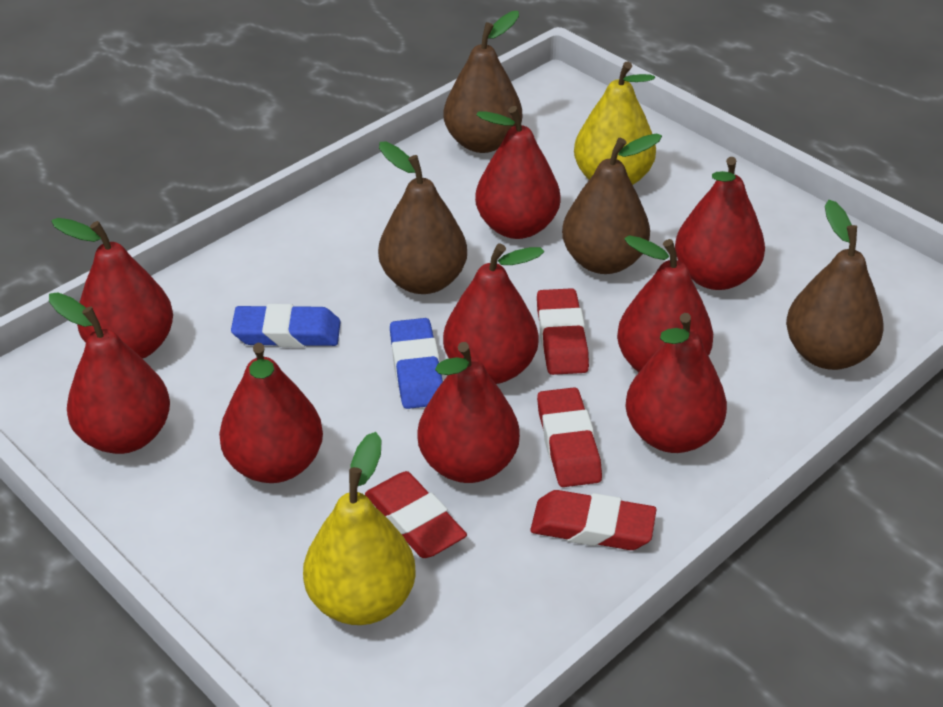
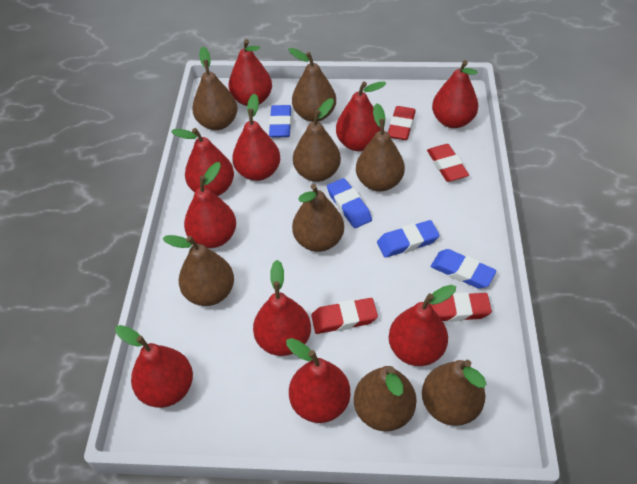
blue eraser: [231,304,341,347] [390,318,443,409] = 2 -> [269,105,291,138] [327,178,372,228] [377,220,440,258] [431,249,497,289] = 4
brown pear: [378,142,467,294] [443,11,522,153] [562,133,662,274] [786,200,884,370] = 4 -> [163,235,234,306] [192,47,238,130] [288,48,336,122] [292,184,344,252] [293,98,341,182] [354,366,417,431] [356,103,405,192] [422,360,486,426] = 8
red pear: [49,292,170,454] [51,218,173,359] [219,343,323,483] [417,342,520,483] [443,244,544,384] [475,106,560,239] [617,235,713,372] [625,313,727,453] [675,157,765,290] = 9 -> [115,325,193,408] [171,128,234,196] [184,162,236,248] [229,39,272,106] [232,93,280,181] [253,260,311,356] [286,338,350,423] [336,82,386,151] [389,285,456,366] [432,60,478,128] = 10
yellow pear: [303,432,416,625] [574,62,656,185] = 2 -> none = 0

